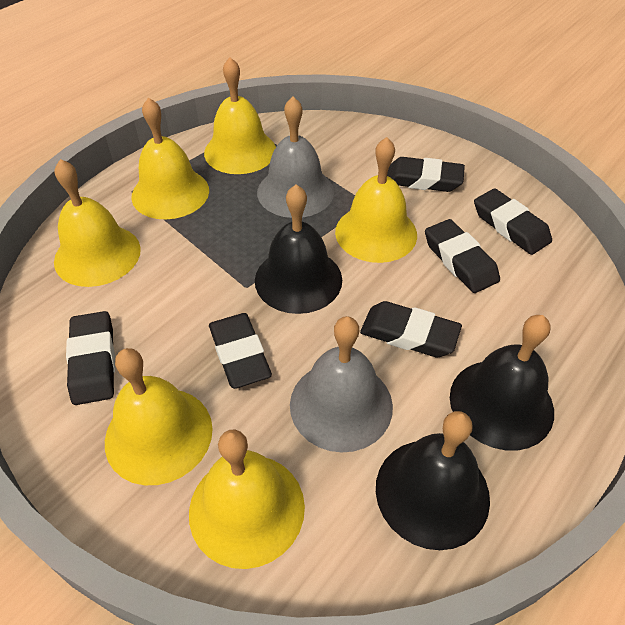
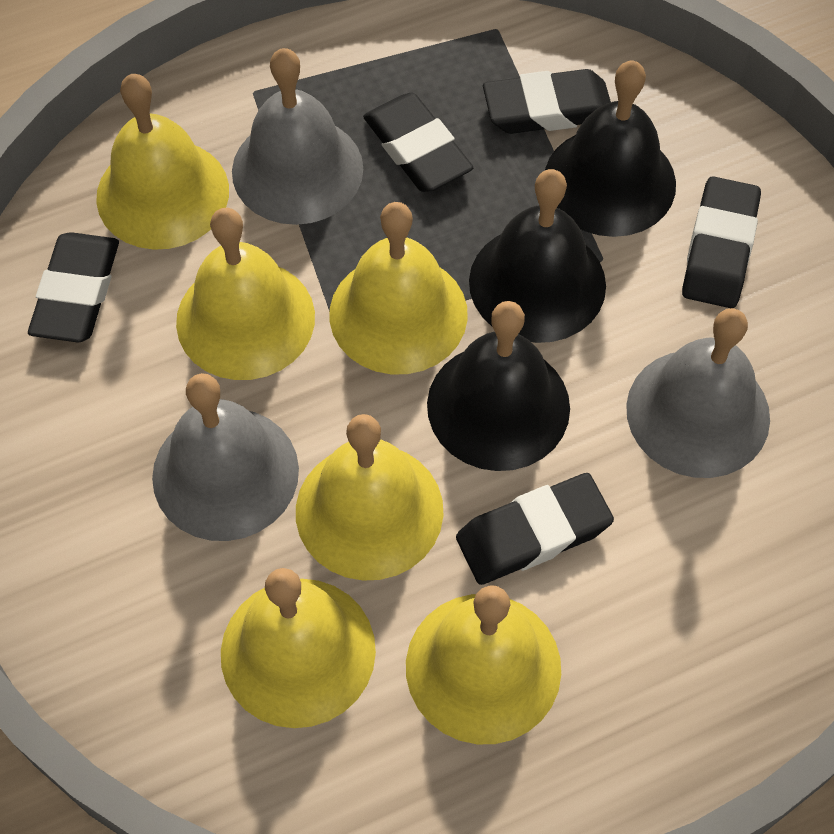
black eraser: [66,311,115,405] [209,313,272,389] [360,301,462,358] [387,157,465,192] [425,219,500,293] [474,188,552,255] = 6 -> [28,232,119,343] [363,93,473,192] [456,473,614,585] [483,69,611,134] [682,176,761,308] = 5
grey bell: [257,97,334,218] [290,316,393,453] = 2 -> [152,373,299,541] [232,48,363,225] [626,308,770,478] = 3

